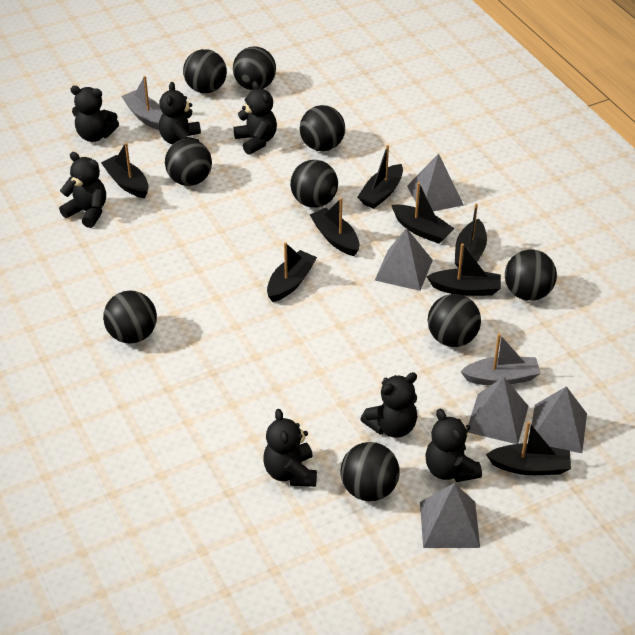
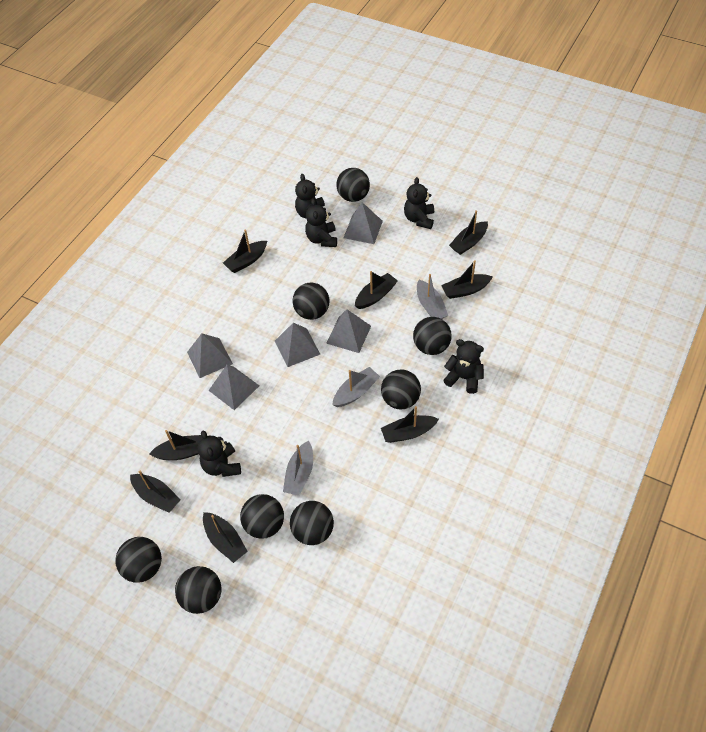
black ball: [103,291,157,344] [165,139,212,186] [183,49,227,93] [233,46,276,90] [290,160,338,208] [300,105,345,151] [340,442,399,501] [428,294,481,347] [505,250,557,301] = 9 -> [115,537,162,583] [175,566,222,614] [240,494,284,539] [290,501,334,545] [292,283,330,320] [336,168,370,202] [381,370,421,409] [413,317,452,355] = 8
black teddy bear: [59,152,106,228] [70,86,119,142] [159,82,201,144] [234,81,277,155] [263,409,317,487] [360,372,417,438] [425,409,482,482] = 7 -> [197,430,241,477] [295,174,326,222] [305,199,337,247] [404,177,434,229] [443,339,484,394] = 5
grey boat: [121,76,163,130] [460,333,541,386] = 2 -> [283,441,313,496] [333,367,380,407] [417,274,448,319] = 3

